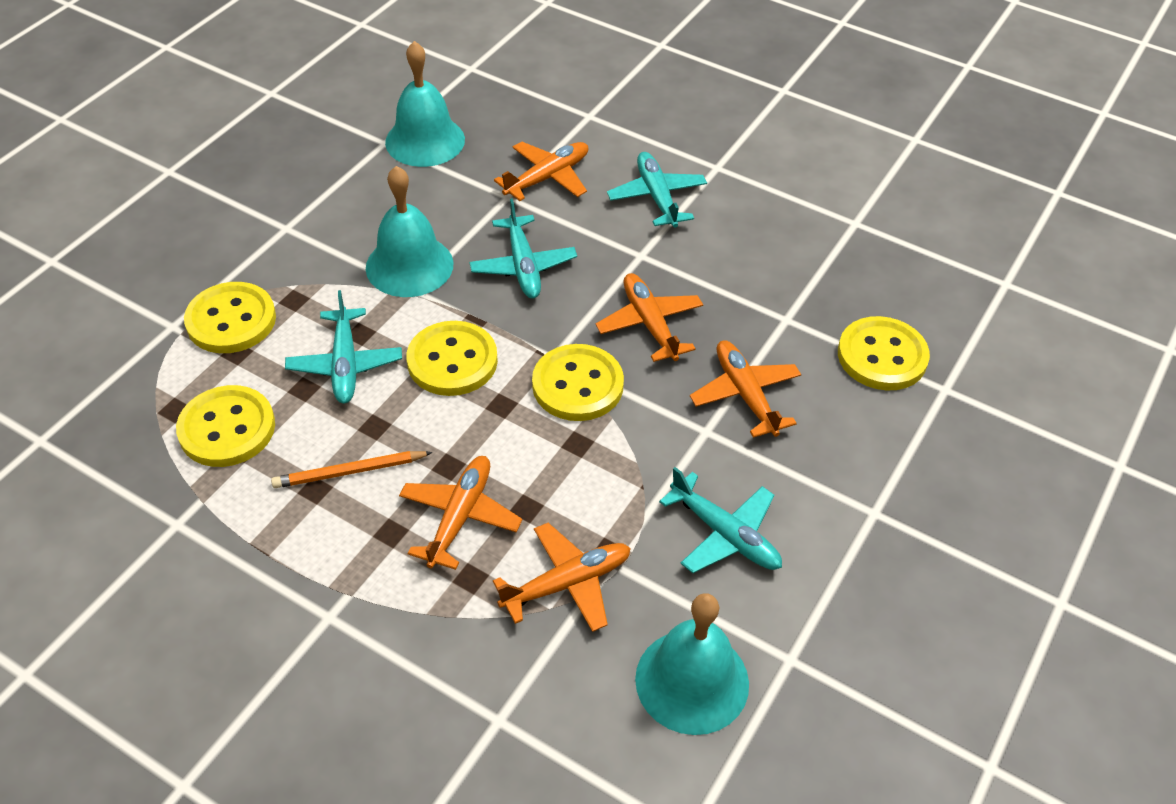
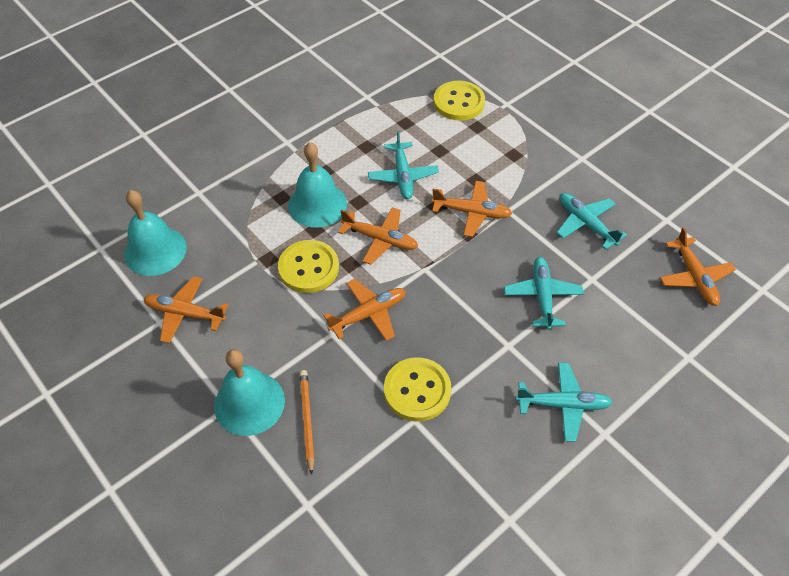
yellow button: [176,385,275,467] [184,282,276,353] [406,321,498,396] [532,344,624,421] [838,316,930,391] = 5 -> [278,240,339,293] [384,357,452,421] [433,81,485,121] = 3

